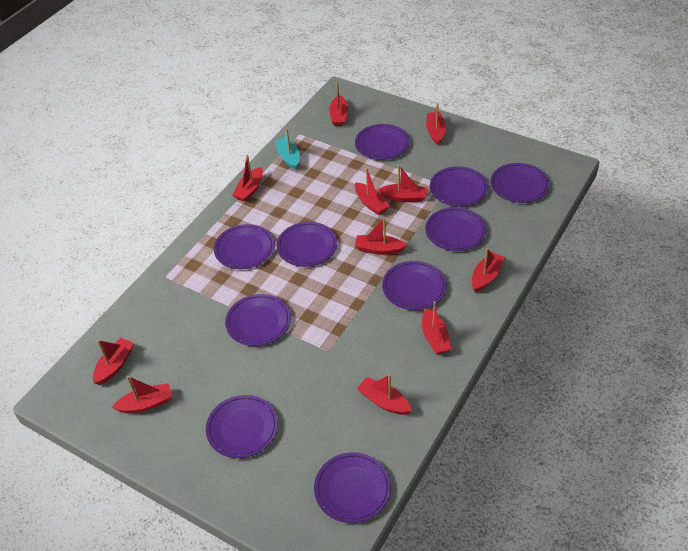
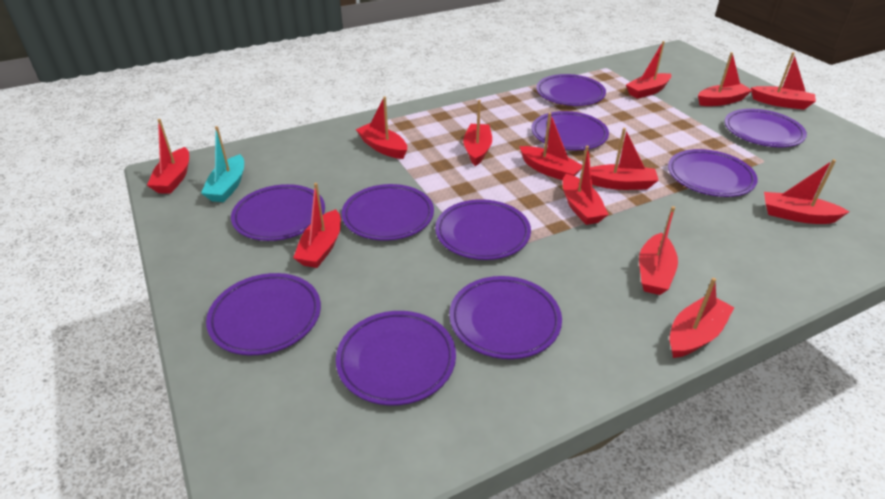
red boat: [93,338,134,385] [112,376,172,413] [232,154,263,202] [329,81,348,126] [355,168,390,215] [355,218,407,255] [357,374,412,415] [378,165,427,202] [422,301,451,355] [426,103,446,145] [472,248,505,292] = 11 -> [147,119,189,194] [293,183,341,268] [356,97,407,159] [463,100,492,166] [519,113,582,180] [563,146,609,225] [590,128,659,190] [626,41,671,99] [639,206,678,295] [670,278,734,358] [698,52,752,106] [751,52,816,110] [764,159,850,224] = 13

